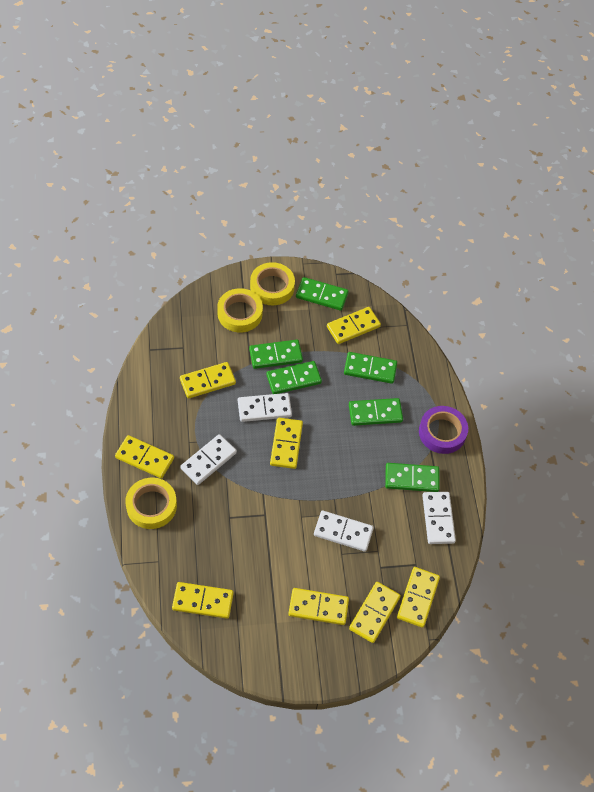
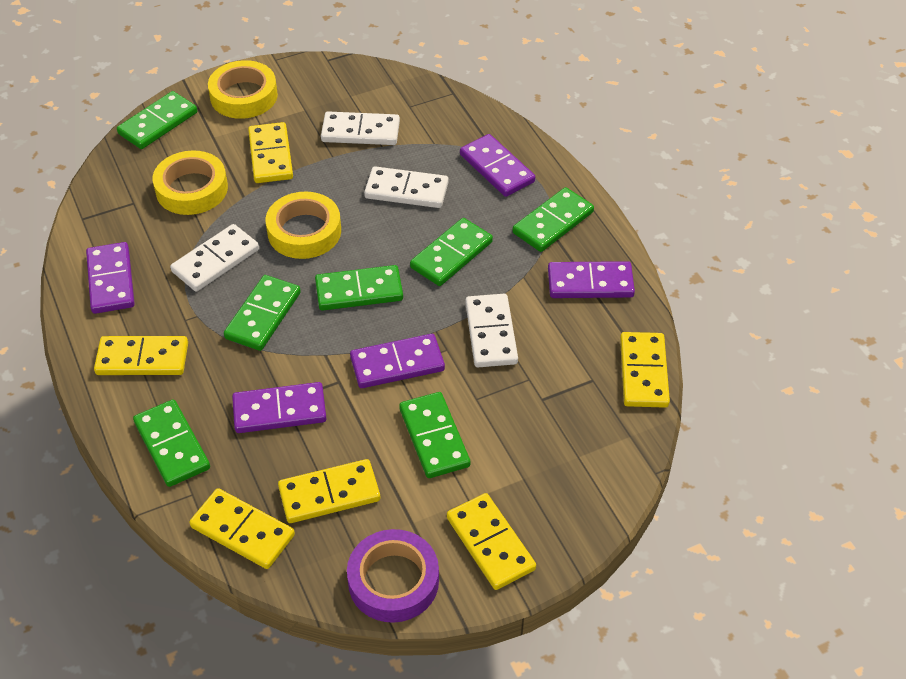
green domino: [249,340,303,369] [266,361,322,394] [296,277,349,311] [344,352,397,384] [349,398,403,426] [385,463,440,492] = 6 -> [117,91,197,149] [133,399,210,487] [224,275,301,351] [315,265,403,311] [399,392,470,478] [410,218,493,286] [513,187,594,252] = 7
purple domino: none = 0 -> [86,242,135,314] [232,382,327,433] [350,334,445,388] [460,134,535,197] [548,261,635,298] = 5
yellow domino: [115,435,174,479] [172,582,234,619] [180,362,236,399] [270,418,303,469] [288,588,349,625] [327,307,381,344] [349,582,401,643] [397,567,440,628] = 8 -> [94,336,188,375] [189,488,295,569] [248,122,293,183] [278,459,380,523] [447,493,536,590] [620,332,670,408] = 6

